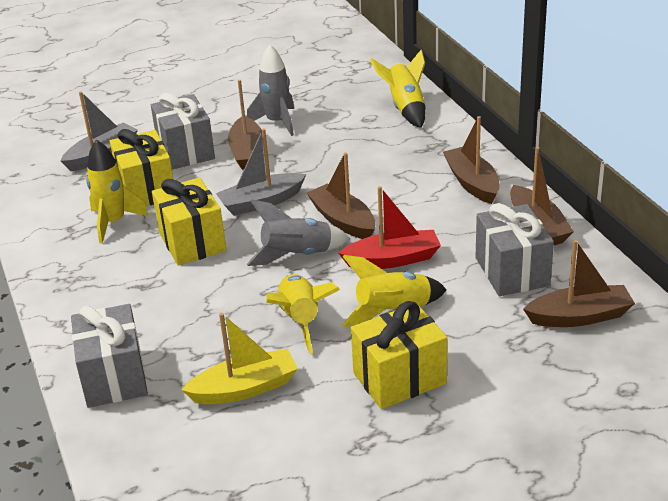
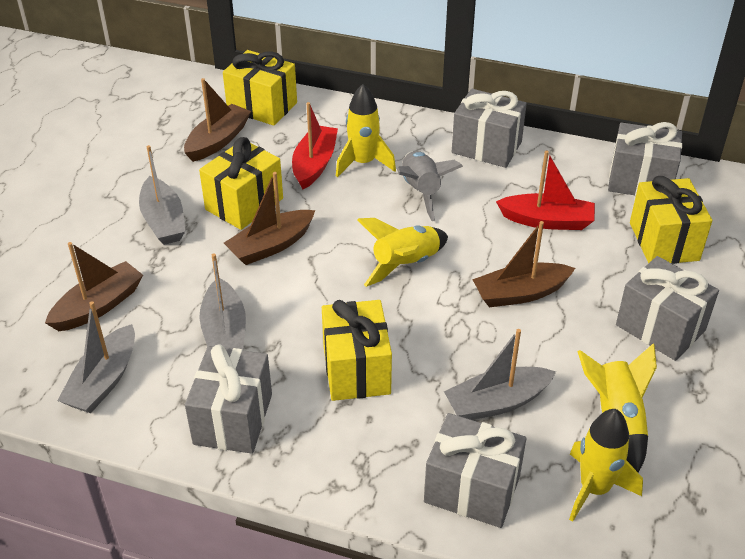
brown boat: [228,80,263,170] [307,152,376,239] [443,116,500,204] [510,147,574,245] [523,240,635,327] = 5 -> [45,242,143,331] [184,78,251,162] [224,172,315,265] [472,221,575,307] = 4
grey boat: [61,91,138,171] [216,128,306,216] = 2 -> [57,301,135,413] [139,145,185,245] [199,254,246,350] [444,329,556,420] = 4
grey gift: [71,304,148,408] [151,93,215,170] [476,203,554,296] = 3 -> [185,344,272,454] [424,413,526,528] [452,89,527,168] [608,122,682,196] [616,256,719,361] = 5
grey rocket: [247,45,294,136] [247,199,350,266] = 2 -> [397,151,463,221] = 1
red boat: [339,186,441,269] = 1 -> [292,102,338,189] [496,151,595,230] = 2
yellow boat: [182,313,298,404] = 1 -> none = 0
yellow gift: [110,129,174,206] [152,178,226,266] [351,301,447,409] = 3 -> [199,137,283,230] [223,50,297,126] [322,300,392,401] [630,176,712,264] = 4

